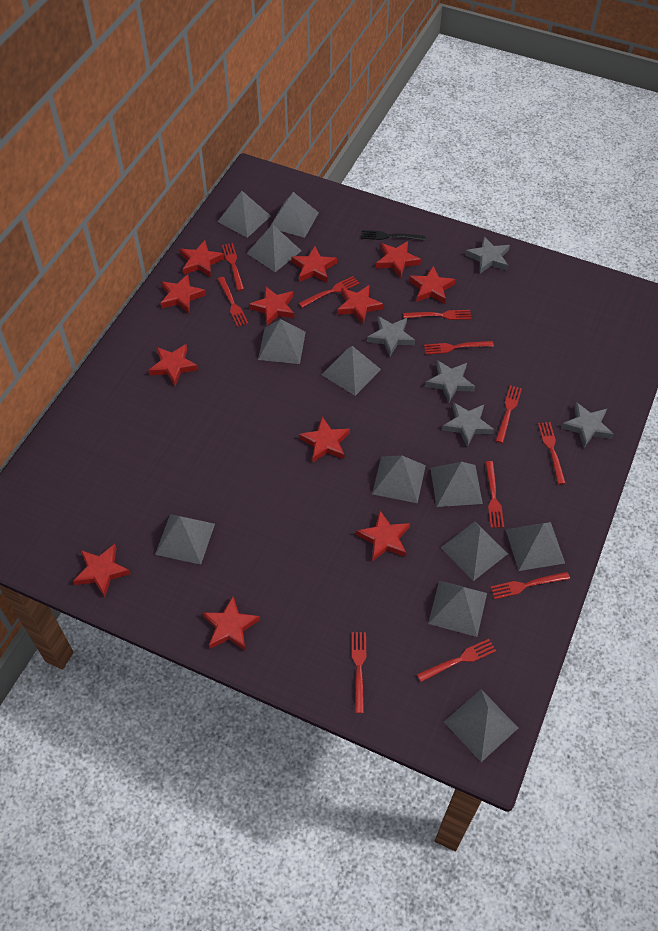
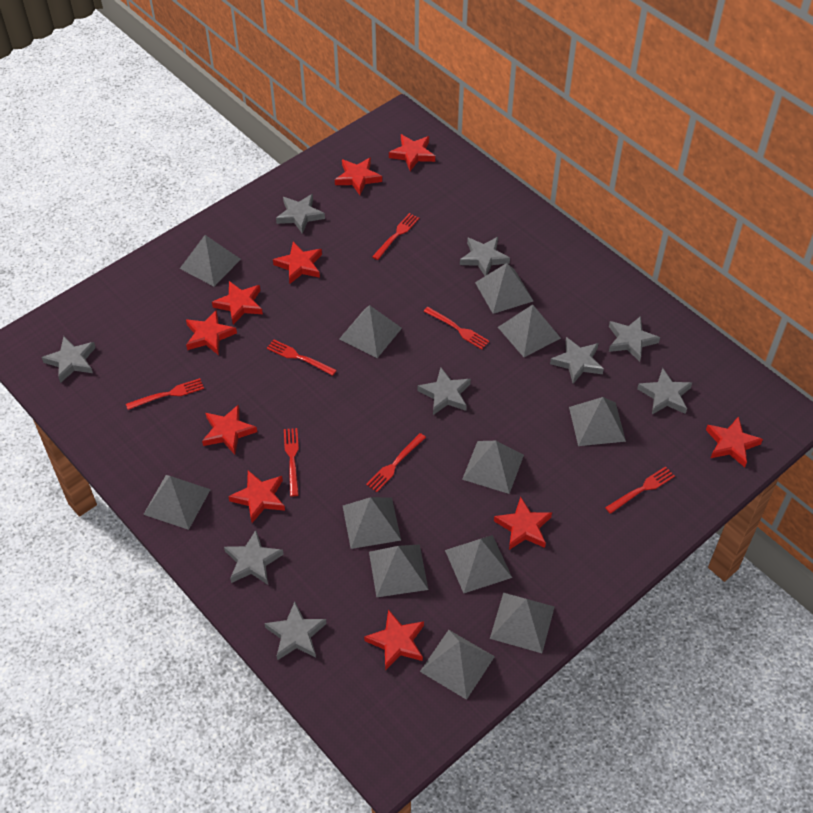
black fork: [361,230,425,241] = 1 -> none = 0
grey star: [367,316,415,356] [425,360,475,403] [442,402,494,447] [465,236,510,273] [561,402,614,448] = 5 -> [42,336,96,383] [224,530,284,585] [264,602,327,660] [276,194,325,234] [417,368,471,415] [460,237,510,276] [550,337,604,384] [609,316,660,362] [637,368,692,414] = 9
red fork: [218,277,248,327] [222,243,244,291] [298,276,359,308] [352,632,366,713] [403,310,471,320] [417,639,496,682] [424,341,494,355] [485,461,504,528] [490,572,570,599] [496,385,522,443] [538,422,565,484] = 11 -> [126,378,204,410] [267,339,337,376] [284,428,299,496] [366,433,426,492] [372,213,419,260] [423,307,490,349] [605,466,675,514] = 7
red star: [73,544,131,597] [148,344,198,386] [160,274,206,313] [180,240,225,277] [202,596,260,651] [249,286,294,326] [292,246,337,282] [299,417,350,463] [337,285,383,324] [356,511,410,561] [376,241,421,278] [409,266,456,304] = 12 -> [186,310,237,355] [202,404,257,454] [212,281,263,325] [228,471,285,523] [273,242,322,284] [335,157,382,195] [364,609,424,671] [389,134,435,171] [494,497,552,550] [706,416,763,467] = 10

